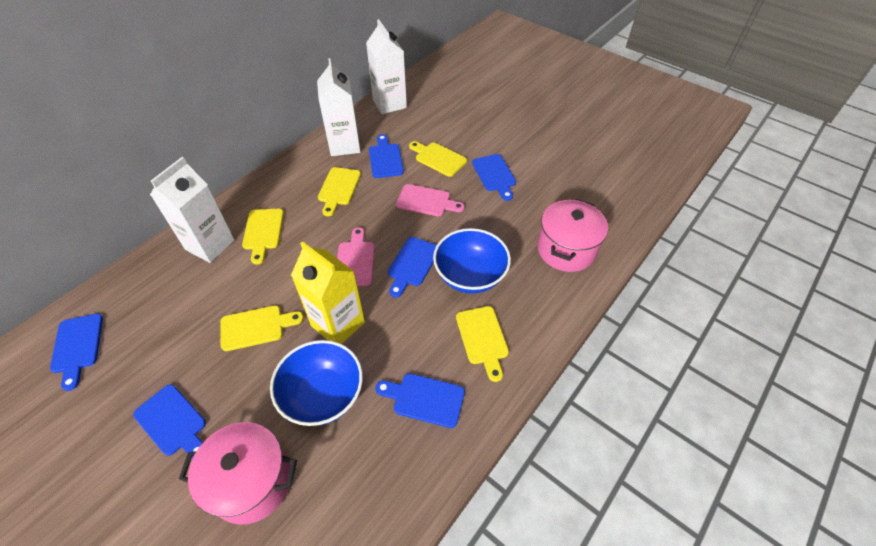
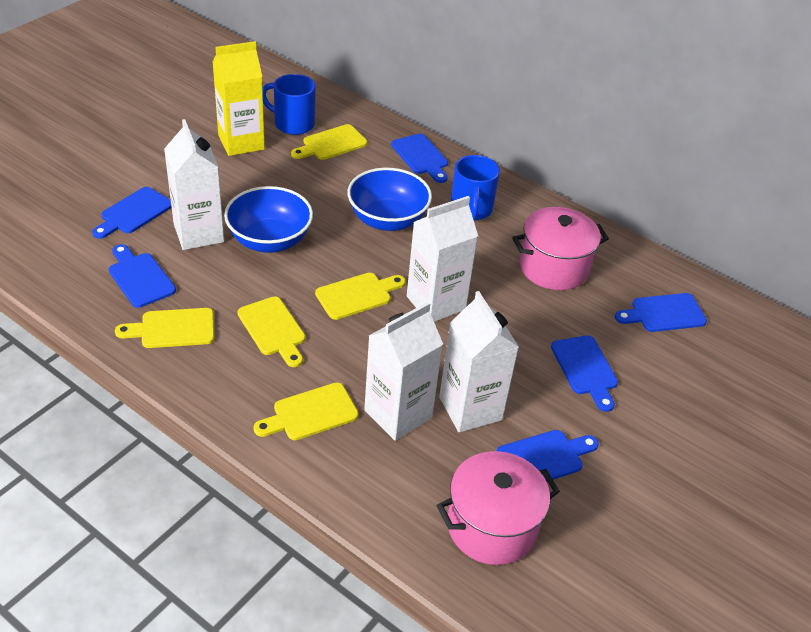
blue mug: none = 0 -> [263,74,316,135] [451,155,500,221] = 2
pink cutting board: [337,227,375,286] [396,184,465,216] = 2 -> none = 0
white carton: [150,157,235,263] [317,58,361,156] [366,19,407,114] = 3 -> [164,119,224,250] [364,302,443,441] [407,196,478,322] [439,291,519,432] = 4

